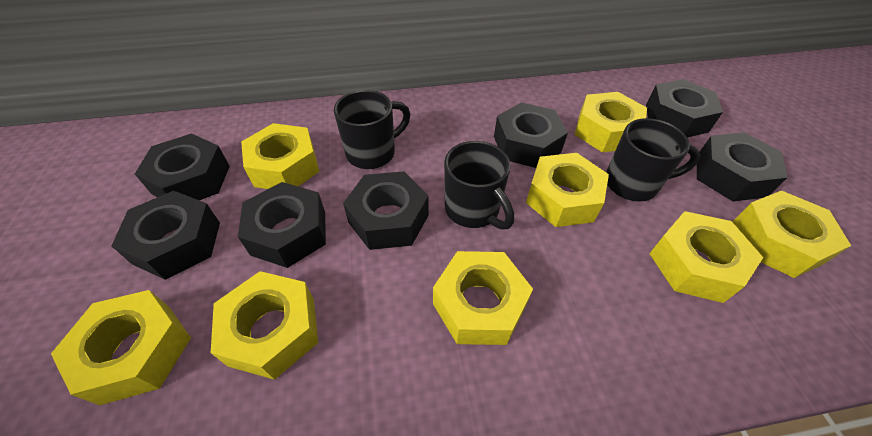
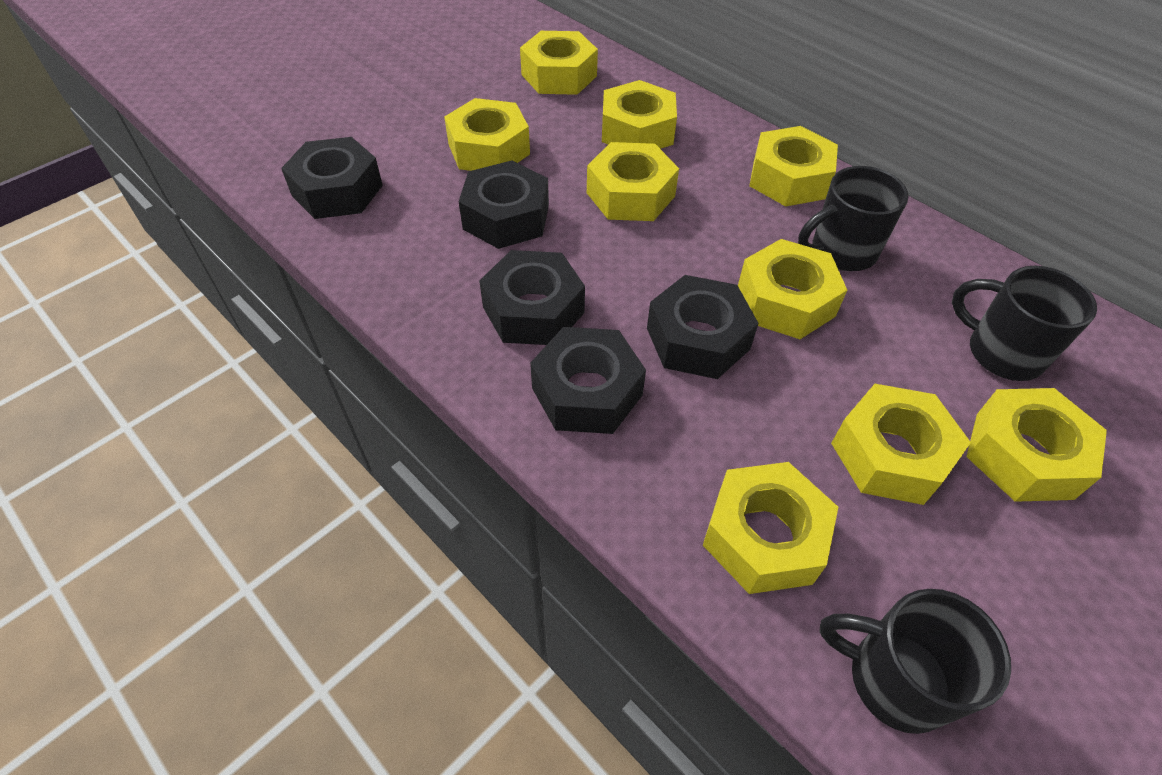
black nut: [112,191,220,280] [135,133,230,200] [238,182,326,268] [343,171,429,250] [494,102,568,168] [646,79,723,138] [697,132,788,201] = 7 -> [281,137,383,219] [459,160,549,249] [479,250,585,345] [530,327,646,434] [647,275,759,379] = 5
yellow nut: [51,290,191,405] [211,271,318,380] [241,123,319,189] [433,251,533,345] [526,153,609,227] [575,92,647,152] [650,211,763,303] [733,191,851,278] = 8 -> [444,98,530,171] [520,31,598,95] [587,142,679,221] [602,80,677,149] [703,462,838,594] [738,239,847,339] [749,126,838,207] [831,384,971,505] [966,388,1107,502] = 9

